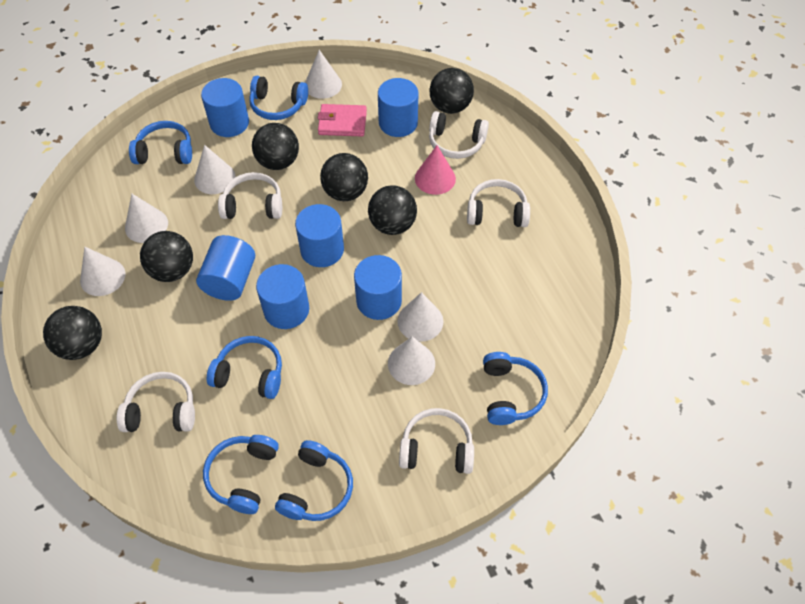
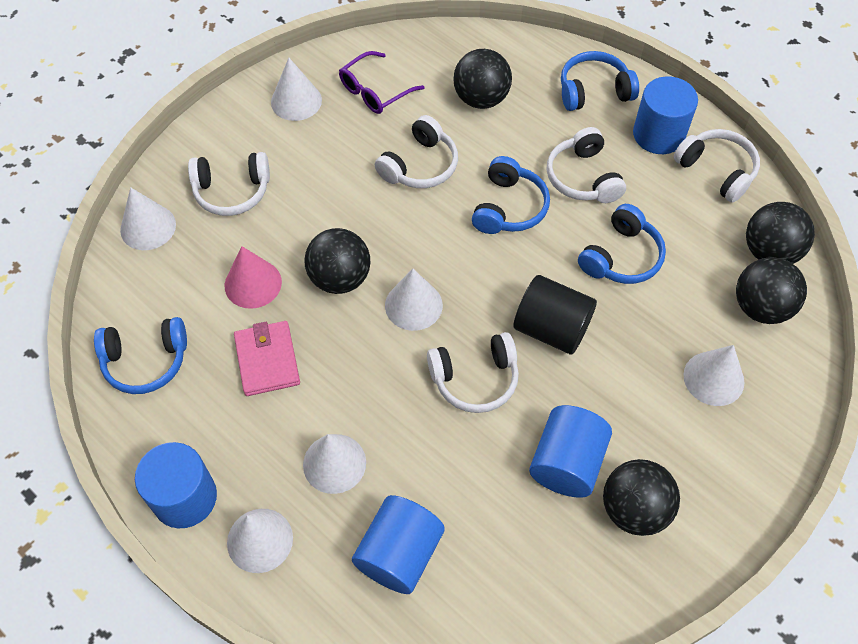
black ball: [43,306,102,360] [140,231,193,282] [252,123,299,170] [320,153,368,201] [368,185,417,235] [429,68,474,114] = 6 -> [304,228,371,294] [453,49,512,109] [603,459,680,536] [736,257,807,324] [746,202,815,264] = 5
black cylinder: none = 0 -> [513,275,597,355] = 1
blue cylinder: [196,235,255,301] [201,78,249,137] [256,264,309,329] [295,204,344,267] [354,255,402,320] [378,78,418,137] = 6 -> [135,442,217,528] [352,495,445,594] [529,405,612,498] [633,76,698,154] = 4
blue headphones: [129,121,192,164] [203,435,279,514] [207,336,282,399] [249,76,308,120] [275,440,353,521] [483,352,548,425] = 6 -> [94,317,187,394] [472,156,550,234] [561,51,639,111] [578,204,666,284] = 4
purple glasses: none = 0 -> [339,51,424,114] = 1

